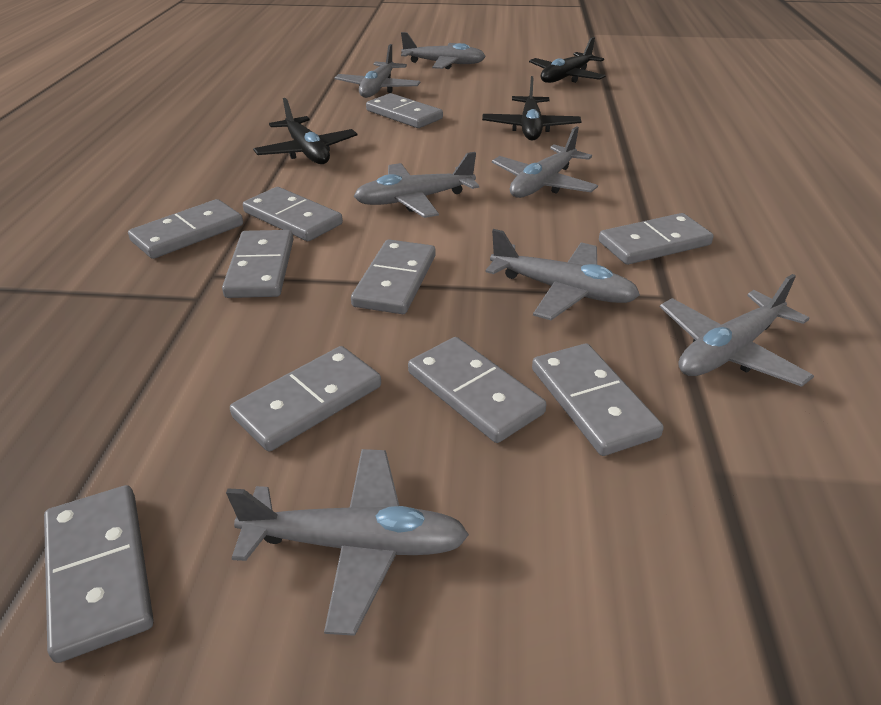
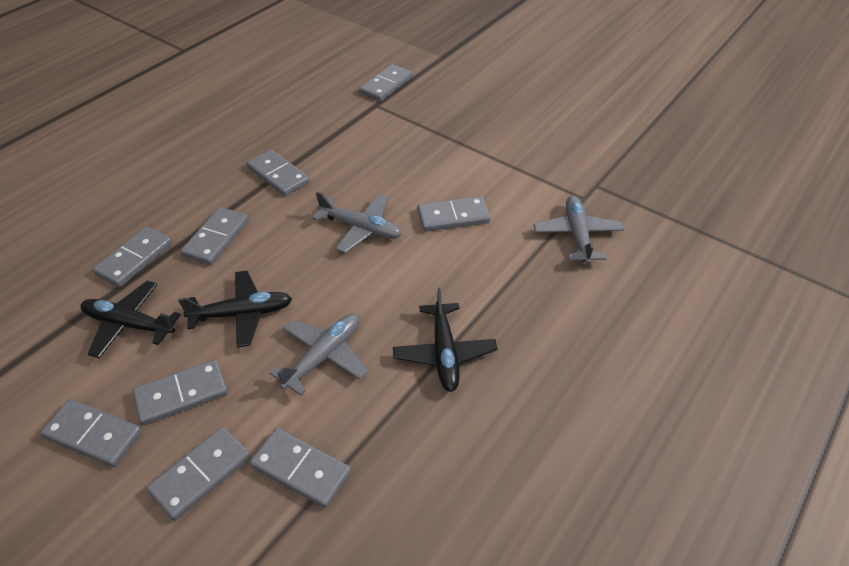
grey domino: [44,485,154,663] [128,199,243,259] [222,230,294,298] [230,346,381,452] [243,187,343,241] [351,240,435,314] [366,93,443,128] [408,337,546,443] [532,344,664,456] [599,213,714,265] = 10 -> [40,399,142,467] [93,226,172,287] [133,360,228,425] [146,427,251,521] [181,207,249,265] [247,150,310,196] [250,428,351,508] [359,64,413,102] [417,196,490,232] = 9
grey plane: [226,449,469,636] [335,44,421,98] [354,152,479,218] [401,32,486,69] [485,229,640,320] [492,126,598,198] [660,274,814,387] = 7 -> [270,313,368,395] [313,192,402,253] [534,195,624,264] = 3

